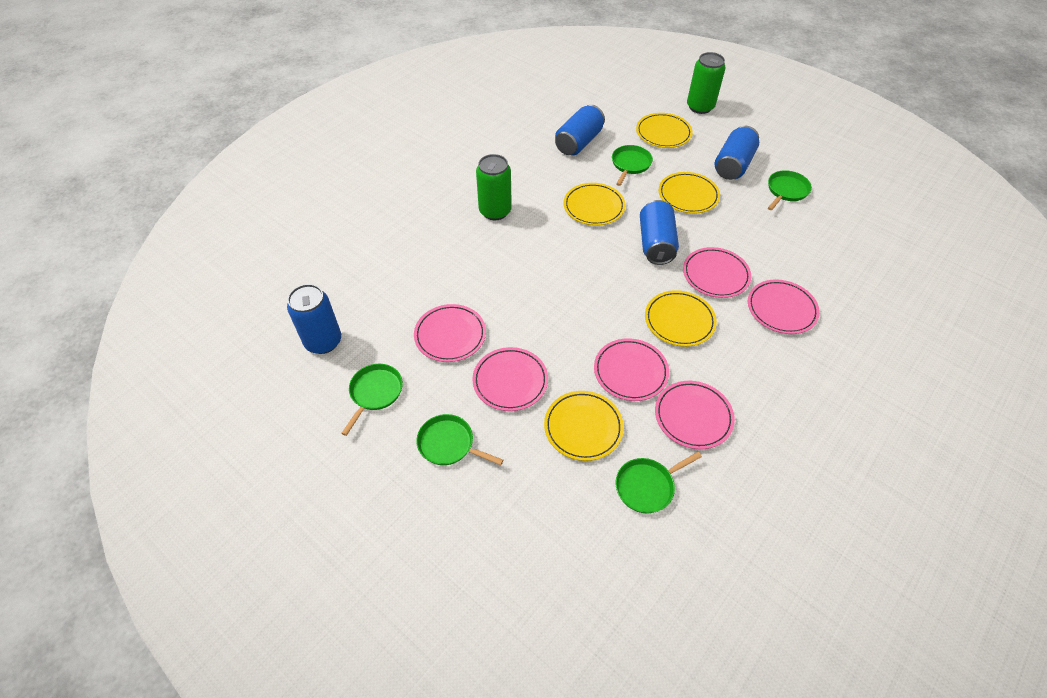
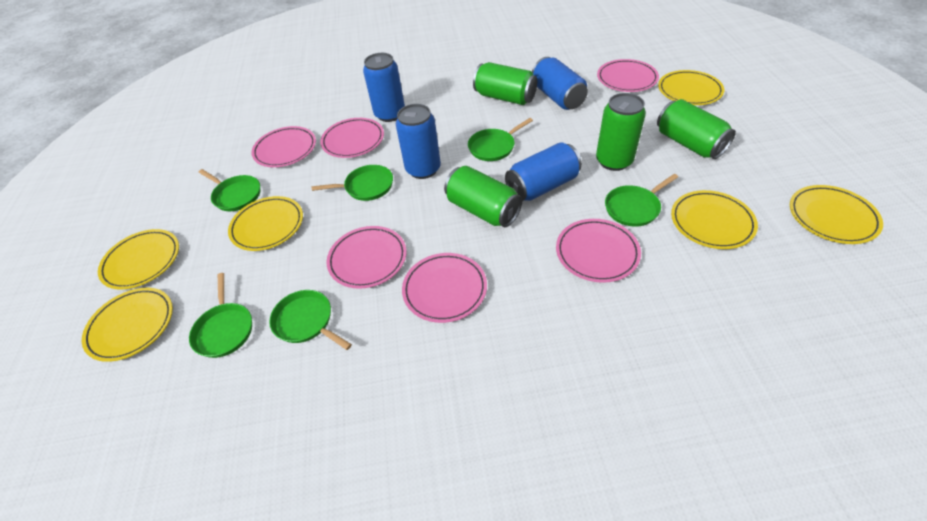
green can: [476,154,512,220] [687,52,725,114] = 2 -> [444,166,522,227] [473,62,537,105] [596,93,646,171] [657,99,736,159] = 4
green pan: [341,364,403,436] [416,414,503,465] [612,145,653,186] [616,452,702,513] [768,170,812,210] = 5 -> [189,273,252,358] [198,169,260,211] [269,290,352,350] [312,165,393,201] [468,118,533,161] [605,174,678,227] = 6
yellow plate: [544,391,624,461] [564,183,626,226] [636,113,693,148] [645,290,717,347] [659,172,720,214] = 5 -> [82,288,173,362] [98,229,179,290] [228,196,303,251] [658,70,724,105] [671,190,758,249] [790,185,883,244] = 6

